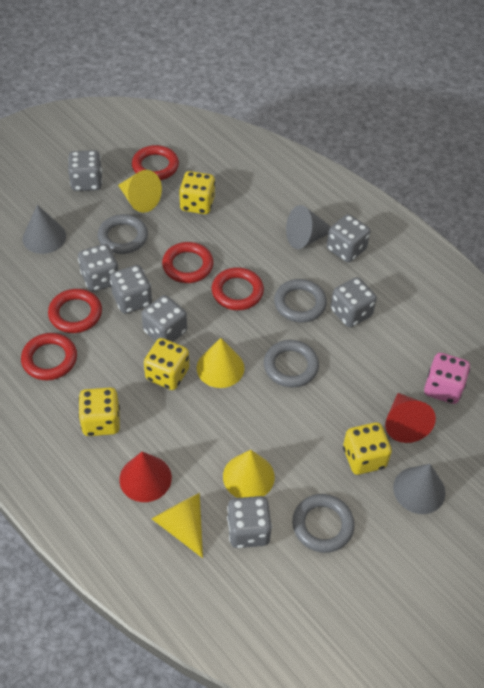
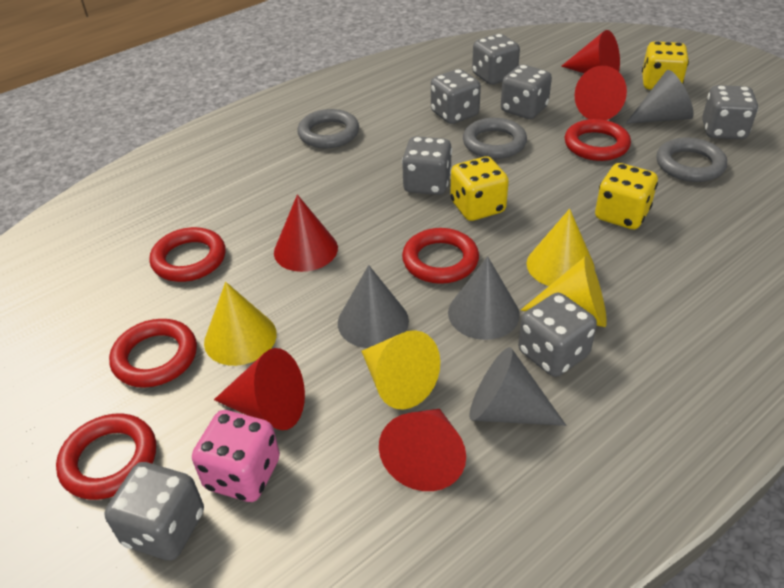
grey cone: [23,205,66,254] [286,205,331,249] [393,464,446,514] = 3 -> [338,265,409,348] [448,256,520,340] [469,347,566,426] [625,70,694,124] = 4
grey ring: [98,214,148,254] [264,340,319,388] [274,279,327,323] [292,494,355,553] = 4 -> [297,109,359,148] [463,118,527,159] [657,138,727,182] = 3
red cone: [119,451,172,502] [385,393,436,443] = 2 -> [214,348,305,430] [274,195,338,272] [379,409,466,491] [561,30,620,73] [575,66,627,120] = 5
yellow dice: [78,387,120,436] [144,338,189,390] [179,171,215,214] [343,422,392,475] = 4 -> [450,157,509,221] [595,163,658,229] [642,41,689,90] = 3

